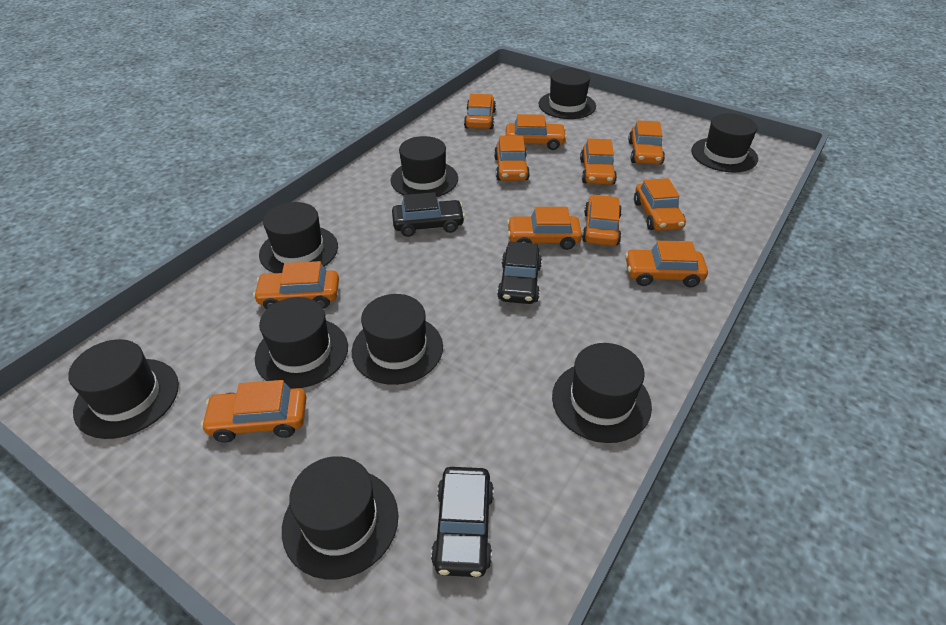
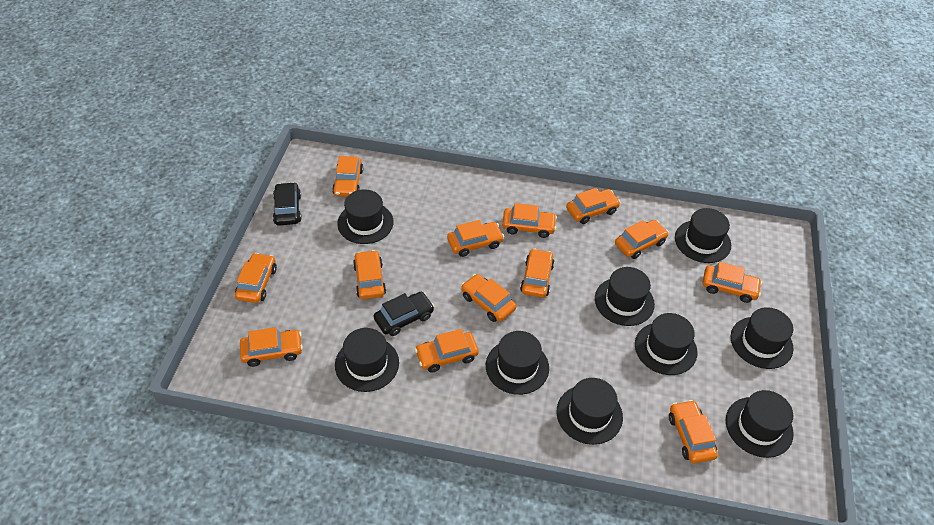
black car: [392,192,465,237] [431,467,494,577] [497,241,542,304] = 3 -> [273,182,302,226] [374,292,434,336] = 2
orange car: [201,380,307,443] [253,261,339,310] [464,94,496,129] [494,136,530,181] [506,114,567,150] [507,207,582,250] [580,138,617,185] [582,195,622,246] [625,241,708,287] [628,120,665,165] [634,178,686,231] = 11 -> [235,253,277,303] [240,327,303,367] [332,156,363,197] [353,250,386,300] [415,329,479,373] [447,220,504,257] [461,274,516,322] [502,203,557,238] [520,248,555,298] [566,188,620,224] [615,220,669,259] [669,400,718,463] [702,262,762,303] = 13

